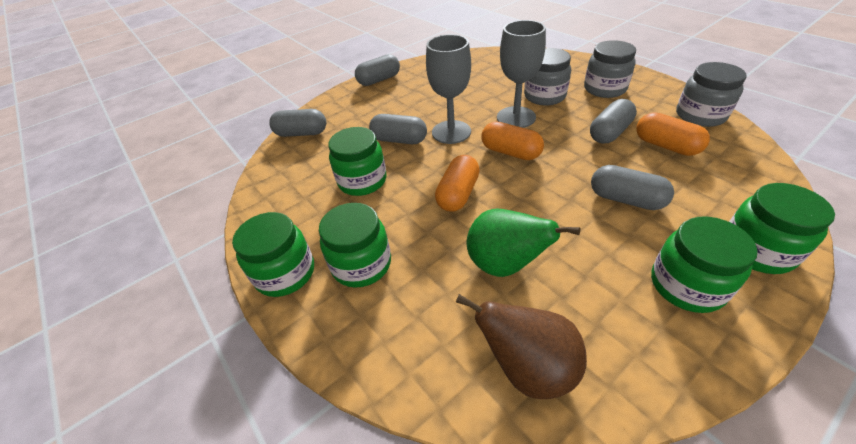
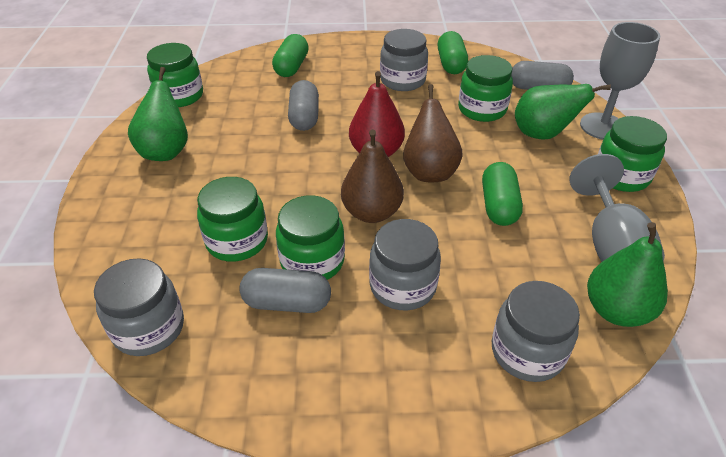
brown pear: [456,294,587,399] = 1 -> [341,129,404,223] [403,84,463,182] = 2
green capsule: none = 0 -> [272,34,309,77] [438,31,468,74] [482,162,523,226] = 3
green pear: [467,209,580,277] = 1 -> [128,67,188,161] [515,84,611,140] [587,222,668,327] = 3
grey capsule: [269,109,326,137] [355,54,400,86] [369,114,427,144] [590,99,637,144] [591,165,674,210] = 5 -> [239,268,331,313] [288,80,319,131] [511,61,574,90] = 3
grey jar: [524,48,571,105] [584,40,636,98] [676,62,747,127] = 3 -> [94,258,184,356] [369,219,441,310] [380,29,428,91] [492,281,580,382] = 4
orange capsule: [435,155,480,212] [481,122,544,160] [636,112,710,156] = 3 -> none = 0
red pear: none = 0 -> [349,71,405,157] = 1

